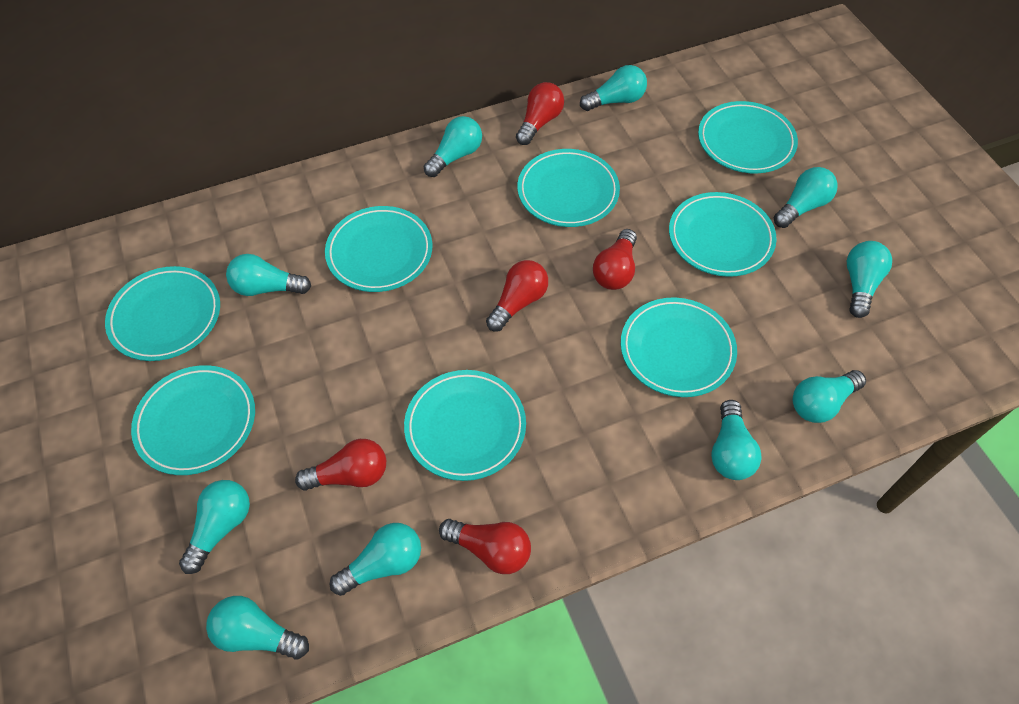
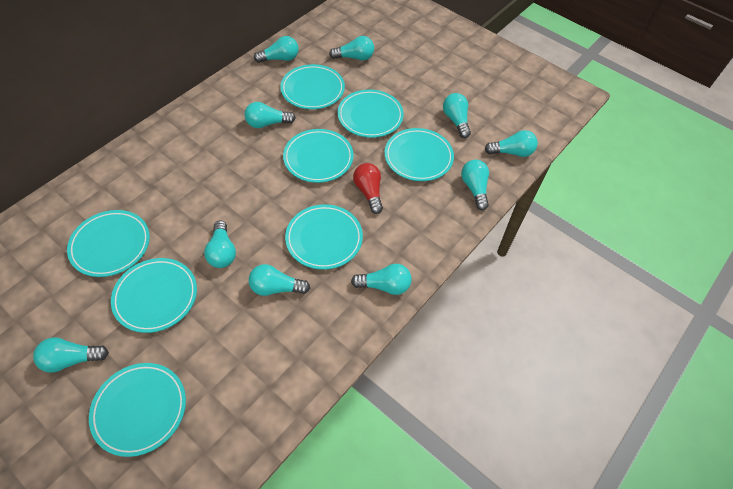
red light bulb: [295,439,386,491] [439,519,531,574] [486,260,548,331] [516,82,564,145] [593,229,637,290] = 5 -> [353,163,383,214] = 1

